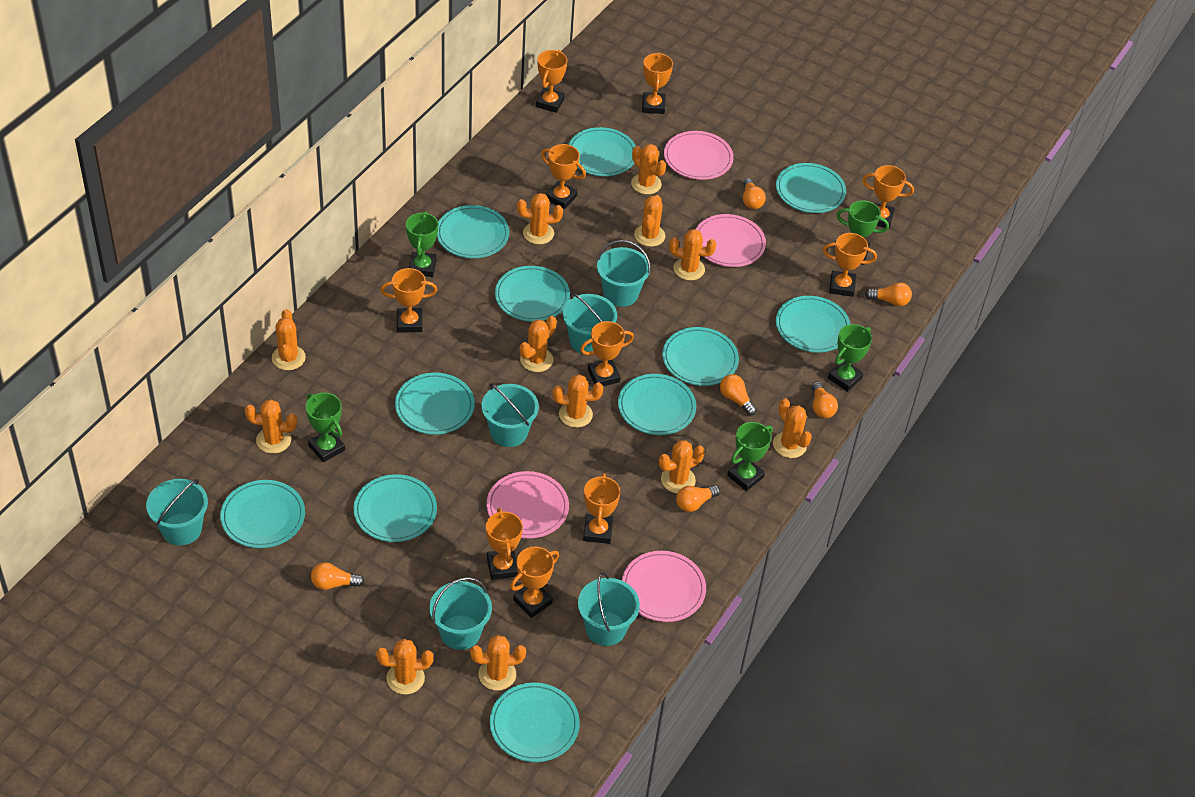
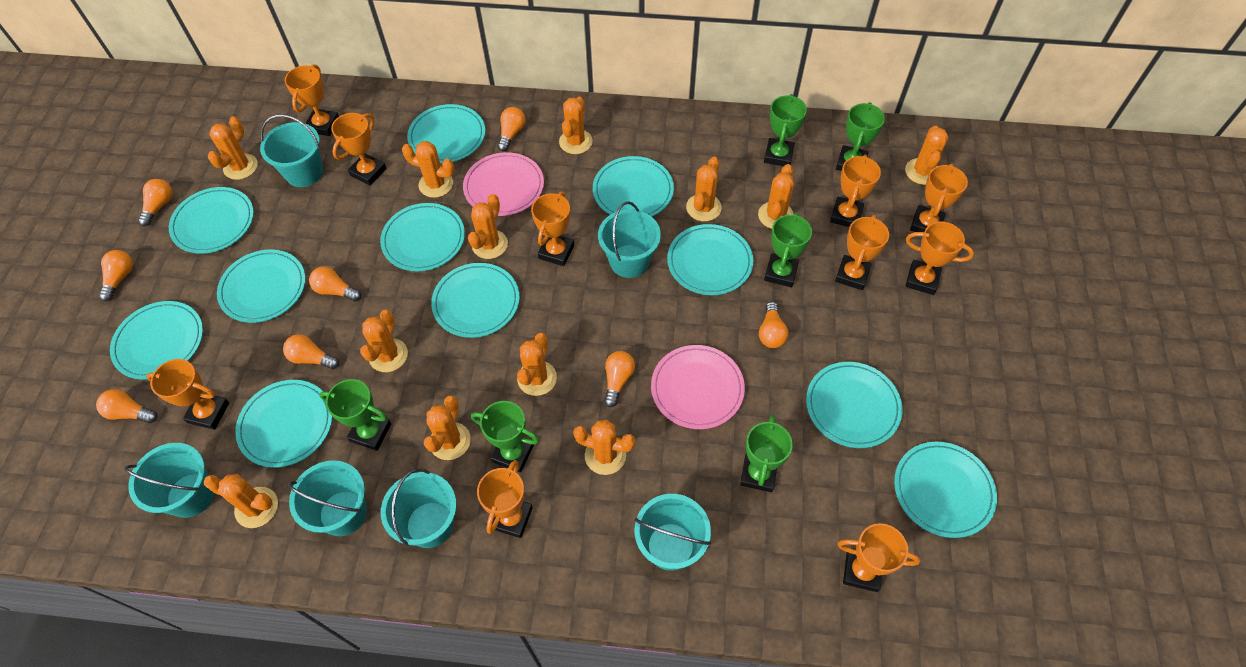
green trophy: [306,393,345,462] [406,211,438,277] [727,422,773,491] [828,324,872,392] [836,200,889,265] = 5 -> [319,379,391,451] [471,401,539,473] [740,414,793,492] [764,94,807,166] [764,212,812,287] [836,102,885,171] = 6
orange light bulb: [311,562,365,590] [676,485,720,512] [720,374,757,415] [743,178,766,209] [812,382,838,418] [865,282,912,306] = 6 -> [96,389,157,423] [99,250,133,301] [138,179,172,226] [283,334,339,369] [309,267,361,302] [498,107,525,151] [604,351,635,407] [759,302,788,348] = 8
pink plate: [487,471,569,538] [622,551,706,622] [664,131,734,180] [696,214,766,267] = 4 -> [463,152,544,216] [651,345,745,429] = 2

